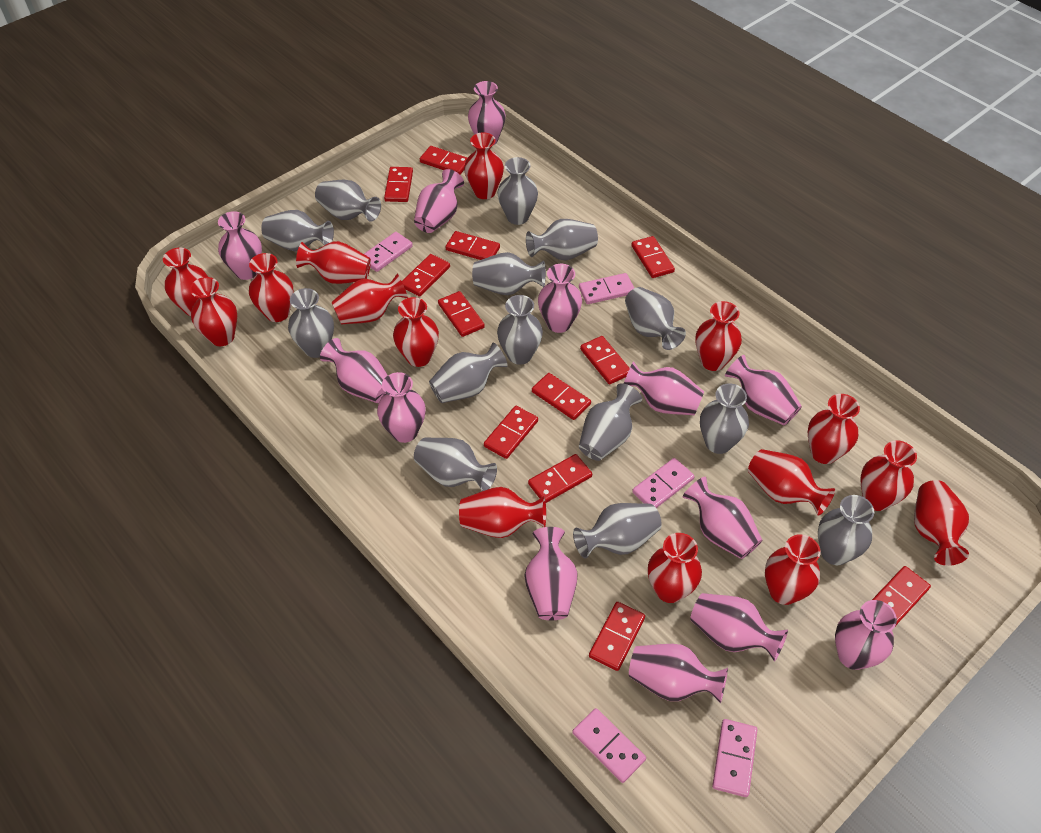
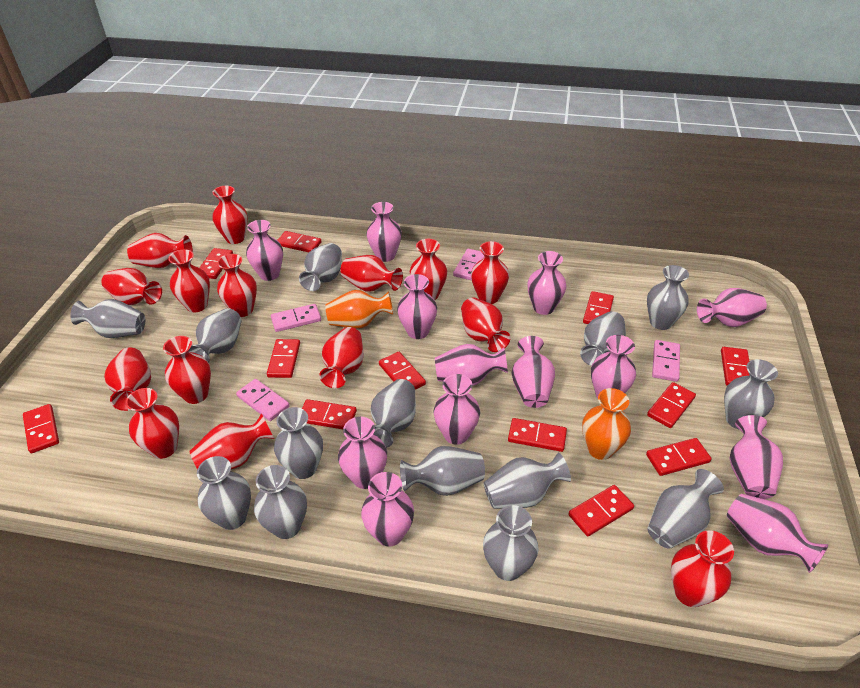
orange vase: none = 0 -> [325,290,393,329] [582,388,631,460] = 2
pink domino: [364,232,413,272] [572,708,646,783] [579,273,634,304] [632,458,695,508] [712,719,758,797] = 5 -> [236,379,290,421] [271,304,321,332] [453,249,484,280] [652,340,680,382] = 4

